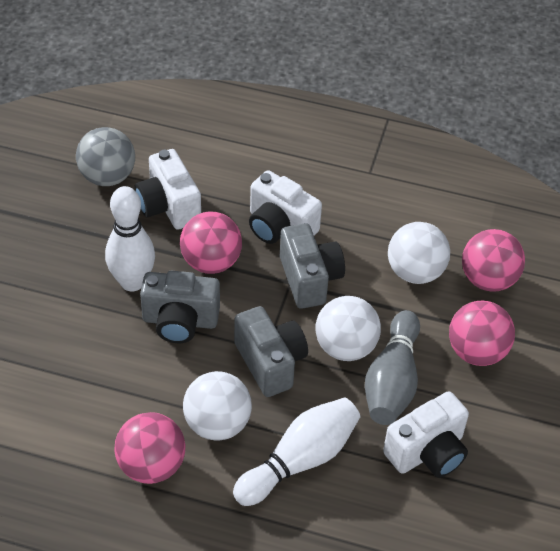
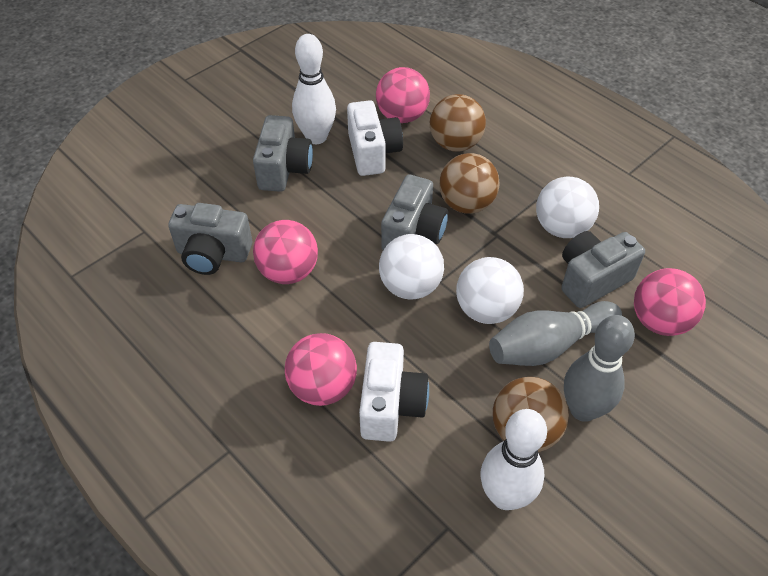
brown ball: none = 0 -> [430,94,486,152] [439,153,500,214] [493,377,569,452] = 3
grey ball: [76,127,135,186] = 1 -> none = 0
grey bowling pin: [365,310,420,425] = 1 -> [489,301,622,366] [564,315,635,422] = 2
grey camera: [140,271,220,343] [234,306,308,397] [280,223,345,309] = 3 -> [168,203,252,275] [253,115,313,192] [381,175,449,250] [561,231,645,308] = 4
white camera: [135,149,201,230] [249,170,322,244] [383,391,469,478] = 3 -> [347,100,403,176] [359,342,429,442] = 2

